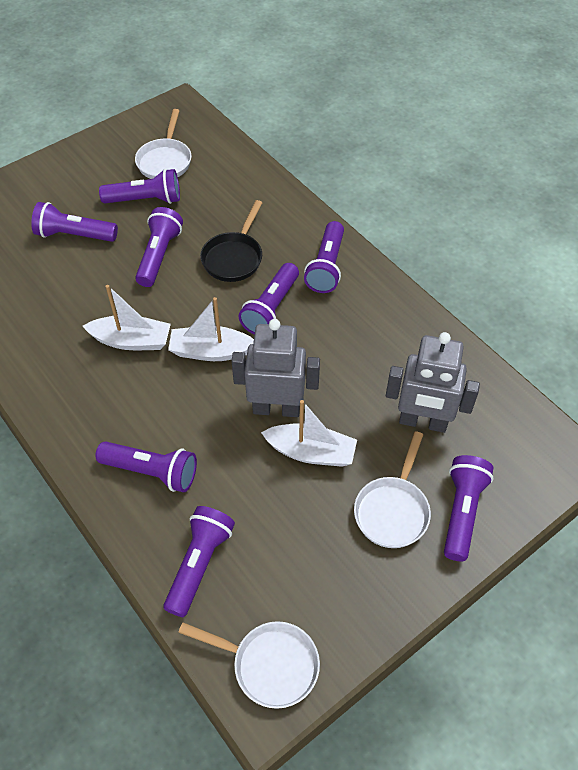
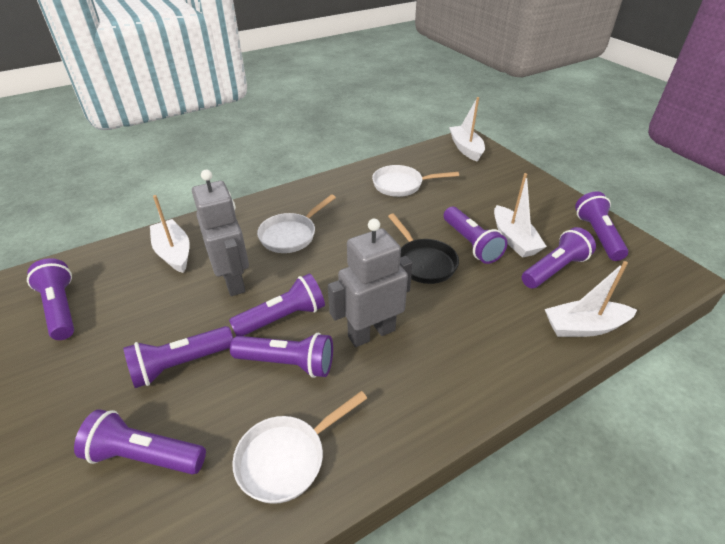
white boat: [83,285,171,350] [168,297,254,361] [261,400,357,467] = 3 -> [150,195,190,273] [449,97,485,162] [494,173,547,258] [545,261,637,337] = 4

